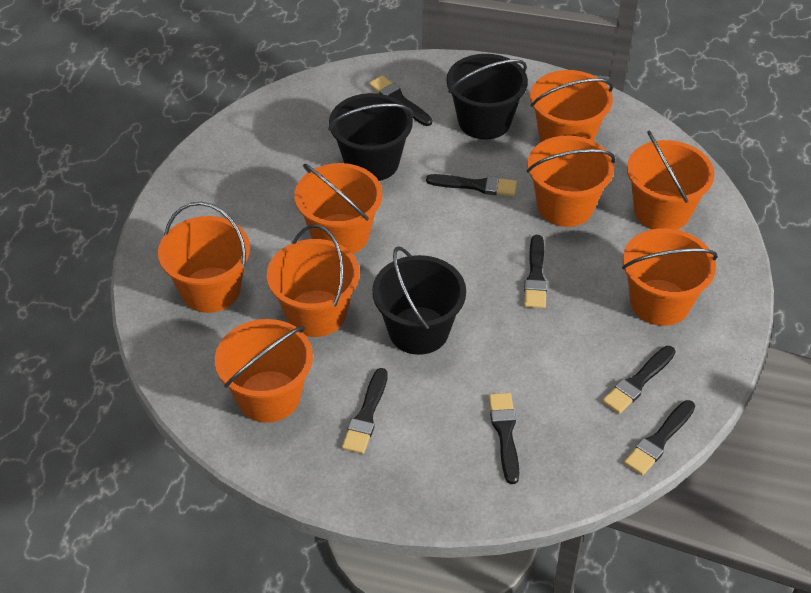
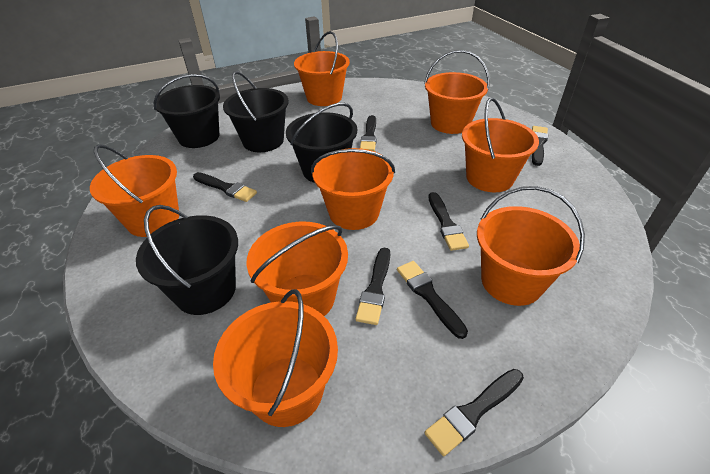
black bucket: [328,93,413,181] [372,246,466,355] [446,54,528,140] = 3 -> [136,205,238,315] [154,74,220,148] [223,71,289,152] [286,103,357,183] = 4

